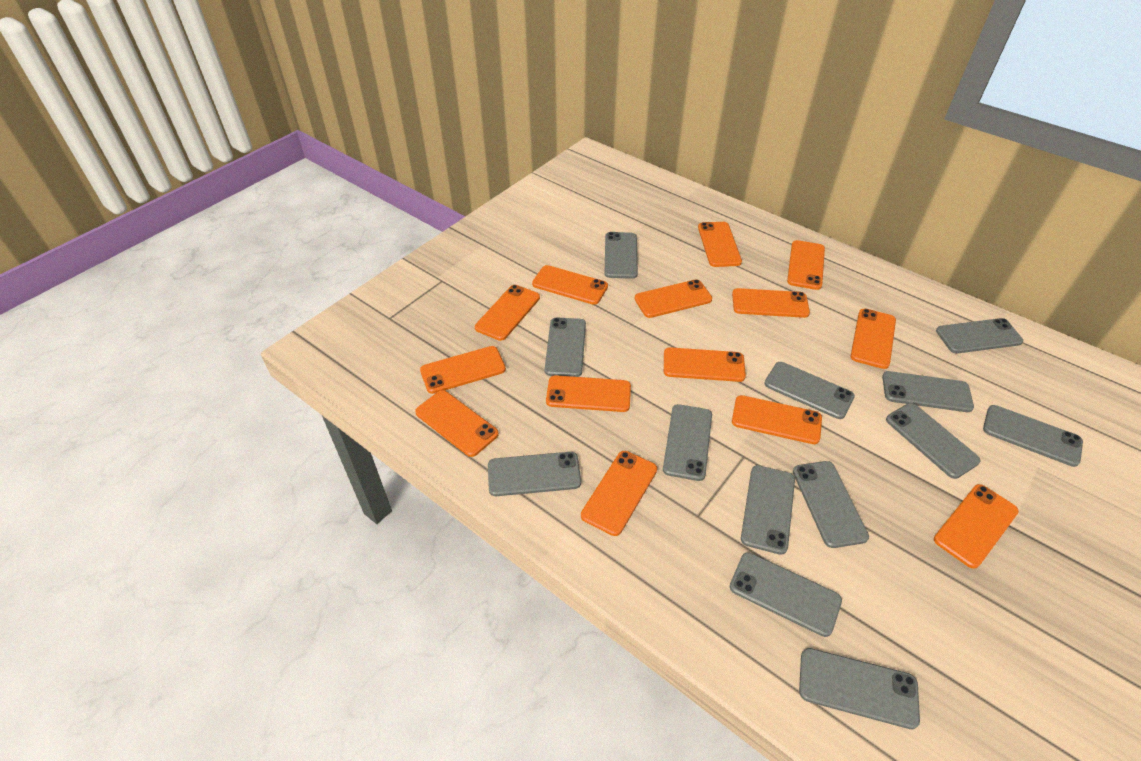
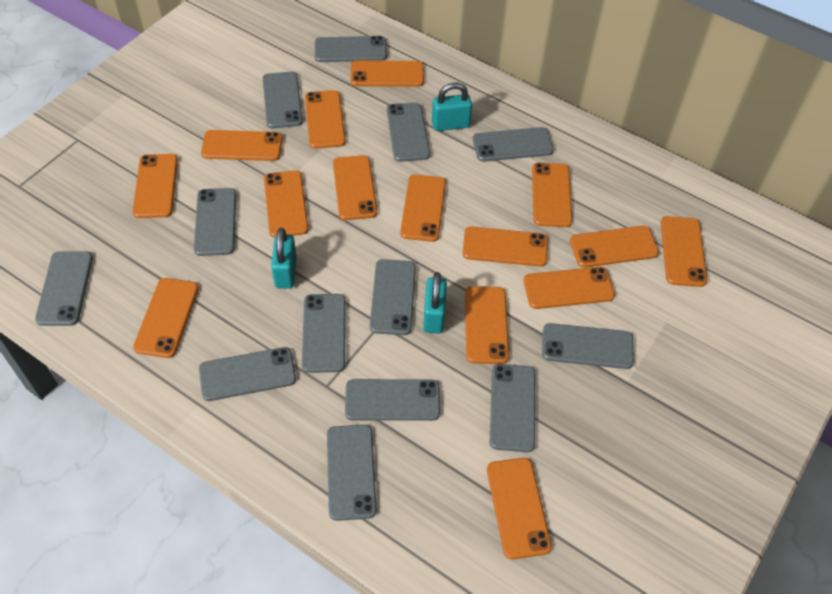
orange phone: [415,390,499,457] [420,346,506,394] [475,285,540,341] [532,265,608,305] [546,375,631,412] [581,451,657,536] [635,279,712,318] [664,347,746,382] [698,222,742,267] [732,288,810,318] [732,395,822,444] [787,240,825,290] [851,309,896,369] [934,484,1019,569] = 14 -> [132,154,178,218] [133,278,199,358] [201,130,283,161] [264,170,309,238] [305,90,346,149] [333,155,377,220] [350,60,424,87] [400,174,446,242] [462,227,548,267] [465,286,509,364] [487,458,552,559] [523,267,615,309] [532,163,572,227] [570,226,659,268] [661,216,707,287] = 15
turquoise padlock: none = 0 -> [271,228,297,289] [423,272,447,334] [432,82,472,131] = 3

